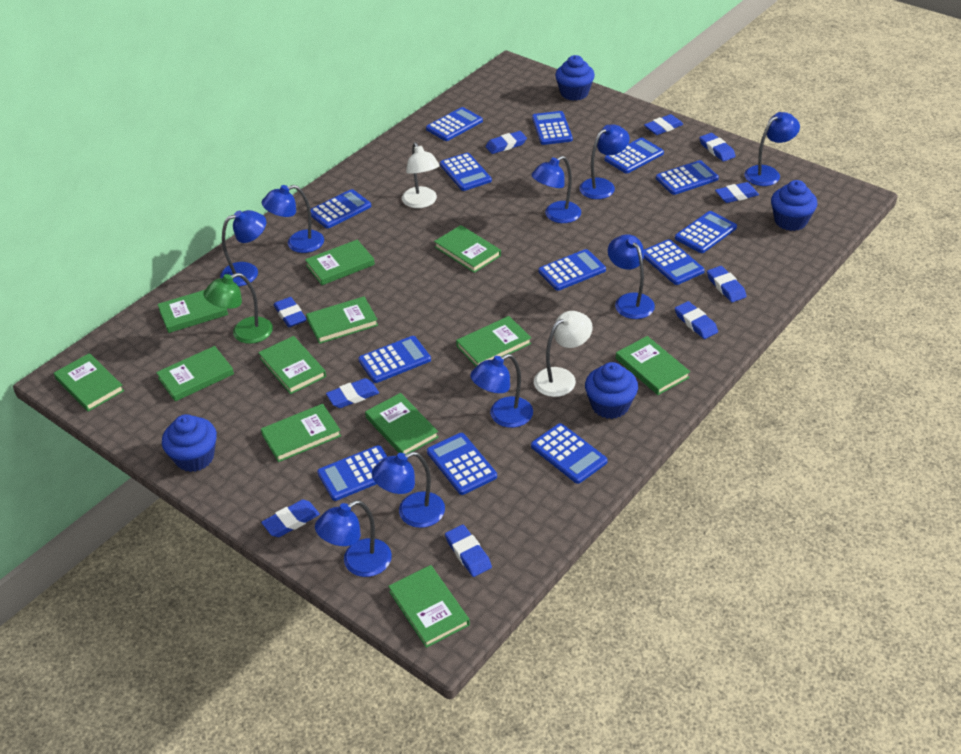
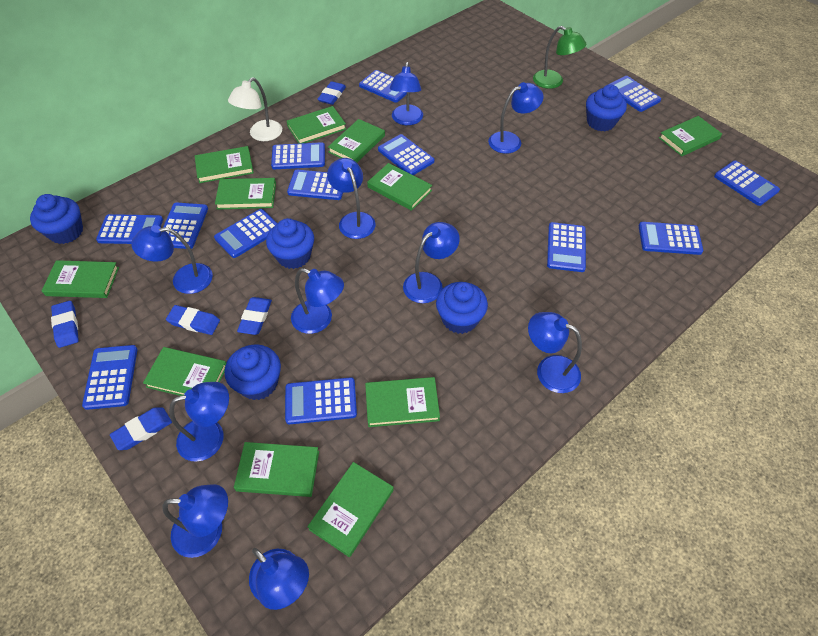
blue cupcake: [162,414,217,472] [555,55,595,101] [585,362,638,419] [771,180,817,231] = 4 -> [30,194,83,244] [225,345,281,400] [266,218,314,269] [436,282,488,334] [586,85,627,131] = 5
blue eraser: [261,500,320,537] [273,297,307,327] [326,378,379,408] [445,525,492,577] [485,131,527,154] [644,114,683,135] [675,301,718,339] [699,133,736,162] [707,266,747,302] [715,182,759,203] = 10 -> [51,301,79,348] [110,407,172,450] [166,305,220,335] [237,297,272,335] [318,81,346,105] = 5
blue lamp: [220,210,266,286] [262,185,324,253] [315,500,392,577] [372,452,445,528] [470,354,533,428] [532,156,581,223] [579,124,630,199] [608,234,655,319] [744,112,800,186] = 9 -> [132,225,213,294] [162,484,228,558] [169,382,229,462] [249,548,309,610] [291,268,344,334] [327,158,375,239] [390,62,423,125] [403,222,460,303] [488,82,543,154] [528,312,582,393] = 10
green book: [54,353,124,412] [156,346,234,402] [157,290,228,333] [258,336,326,394] [261,404,341,462] [305,240,375,285] [306,297,378,344] [365,393,439,454] [388,565,470,648] [434,225,501,273] [456,316,531,367] [616,336,690,395] = 12 -> [42,260,119,298] [143,347,226,396] [195,146,254,183] [215,178,276,210] [234,442,319,497] [287,106,346,144] [307,462,394,557] [328,119,385,163] [365,377,440,427] [367,163,432,211] [659,116,722,156] = 11
white lamp: [402,142,440,208] [534,311,592,397] = 2 -> [228,77,282,141] = 1

